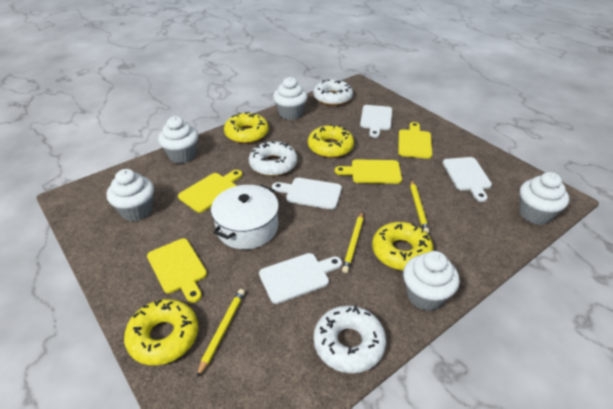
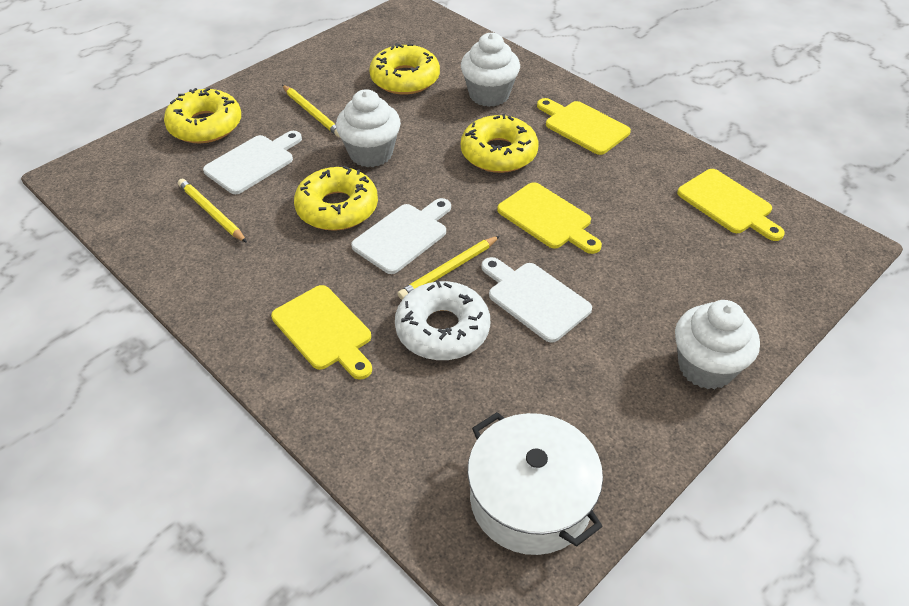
white cupcake: [107,169,154,221] [158,116,198,164] [273,77,308,120] [403,251,460,311] [519,172,569,225] = 5 -> [336,89,401,167] [461,33,520,107] [675,300,760,389] = 3
white cutting board: [259,253,342,304] [272,178,342,210] [360,105,392,138] [443,157,492,202] = 4 -> [203,131,302,194] [351,198,451,274] [481,257,592,343] = 3
white donut: [249,141,297,176] [313,80,353,106] [314,305,386,373] = 3 -> [395,281,490,360] = 1

